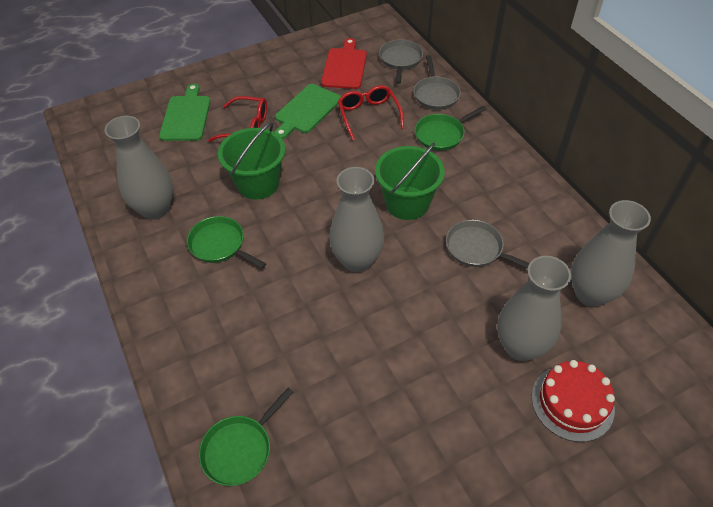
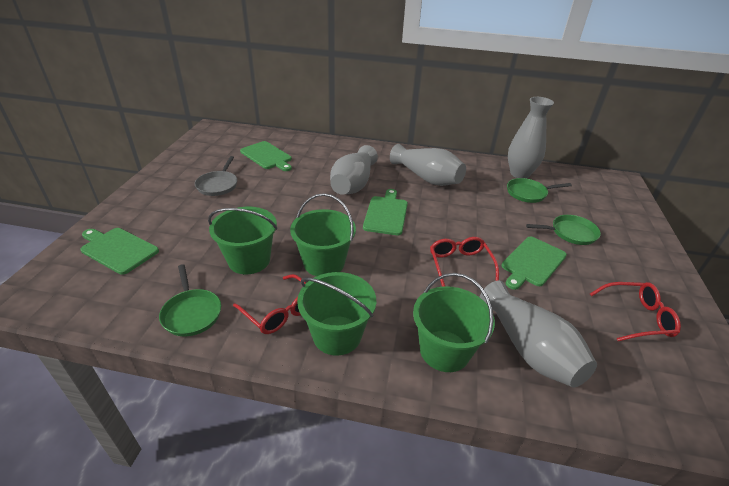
green bucket: [218,122,285,199] [375,143,445,220] = 2 -> [208,207,277,274] [290,193,356,276] [297,272,376,355] [413,273,495,372] = 4
green cutting board: [159,84,211,141] [275,84,341,139] = 2 -> [80,228,159,275] [240,141,292,171] [363,189,408,235] [502,236,567,290] = 4
grey pan: [379,39,423,84] [414,55,461,110] [446,220,529,269] = 3 -> [195,156,237,196] = 1
red cake: [531,360,615,442] = 1 -> none = 0
red cutting board: [321,38,367,89] = 1 -> none = 0
red glasses: [208,96,267,142] [338,85,404,140] = 2 -> [233,274,306,334] [430,237,499,287] [590,282,681,341] = 3

